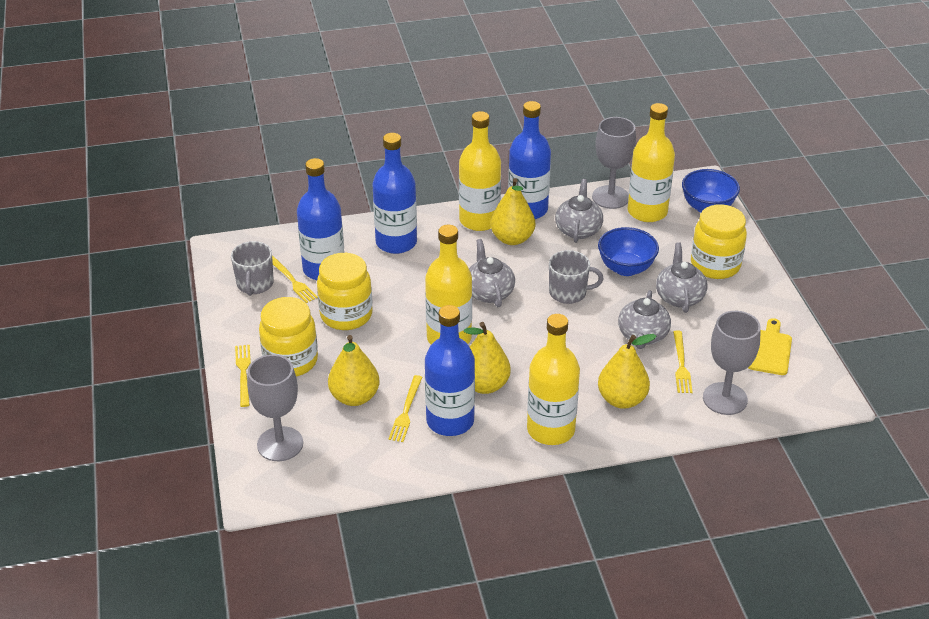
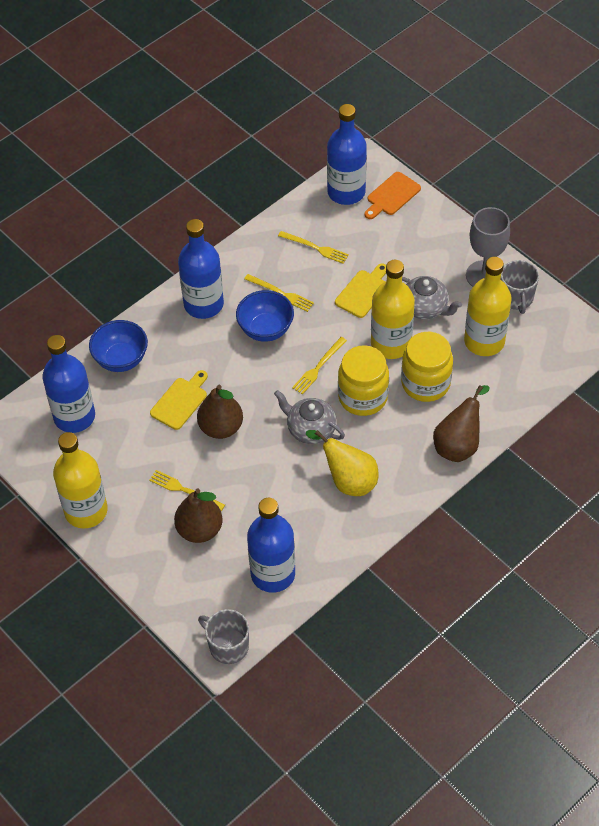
brown pear: none = 0 -> [174,489,222,543] [197,385,243,439] [433,385,490,462] = 3
grey goblet: [247,354,303,461] [592,117,636,209] [703,311,761,415] = 3 -> [466,207,510,287] = 1
grey teapot: [469,239,515,307] [555,179,603,243] [618,290,671,349] [656,242,707,313] = 4 -> [274,390,345,444] [402,276,462,319] = 2
orange cutting board: none = 0 -> [364,172,421,219] = 1
yellow bottle: [425,225,472,344] [459,111,501,231] [527,314,580,445] [627,103,675,222] = 4 -> [53,432,108,528] [371,260,415,359] [464,257,512,356] = 3
yellow cutting board: [748,318,792,375] = 1 -> [150,370,208,430] [335,263,386,318] = 2
yellow jar: [259,297,318,377] [317,253,372,330] [691,204,747,279] = 3 -> [338,345,389,416] [401,332,453,402] = 2
yellow pear: [328,335,380,406] [464,322,511,394] [490,178,535,245] [598,334,656,409] = 4 -> [306,430,378,496] = 1

